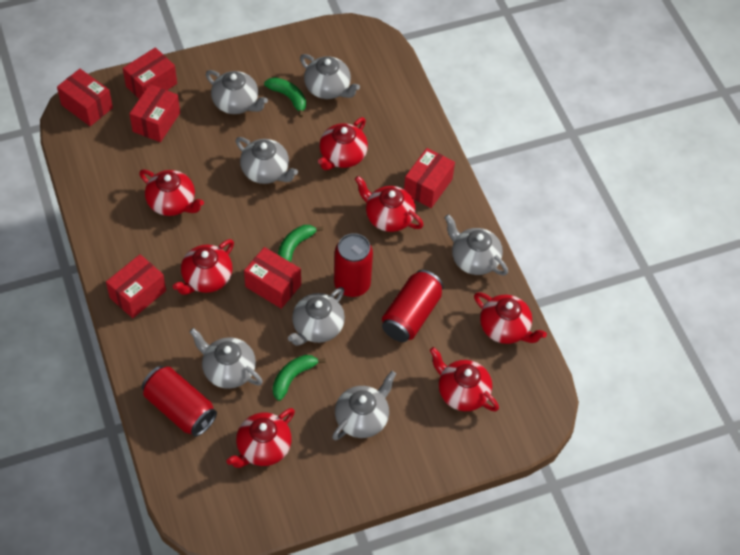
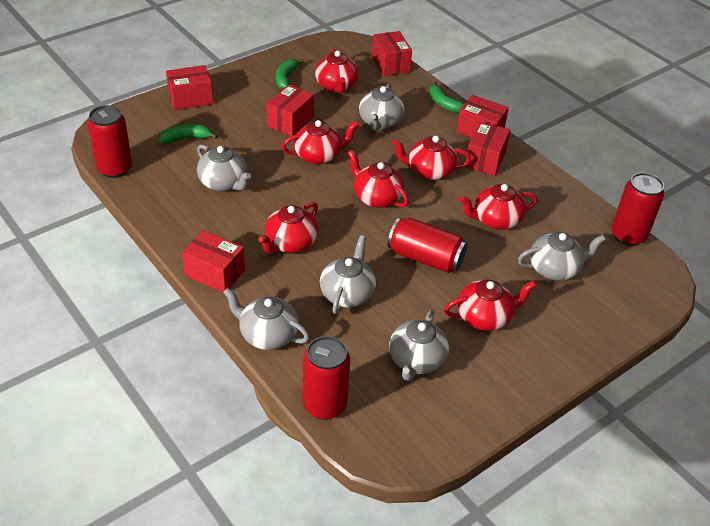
grey teapot: [189,328,263,389] [206,70,268,114] [235,137,298,184] [288,287,345,346] [300,54,360,99] [332,371,396,440] [444,214,508,275] = 7 -> [197,144,251,191] [223,288,310,350] [320,235,376,314] [359,83,404,130] [389,309,449,381] [518,232,606,281] = 6
red can: [142,366,217,437] [334,233,373,297] [382,270,444,342] = 3 -> [87,105,132,178] [302,336,350,420] [387,217,467,273] [611,172,664,246] = 4

